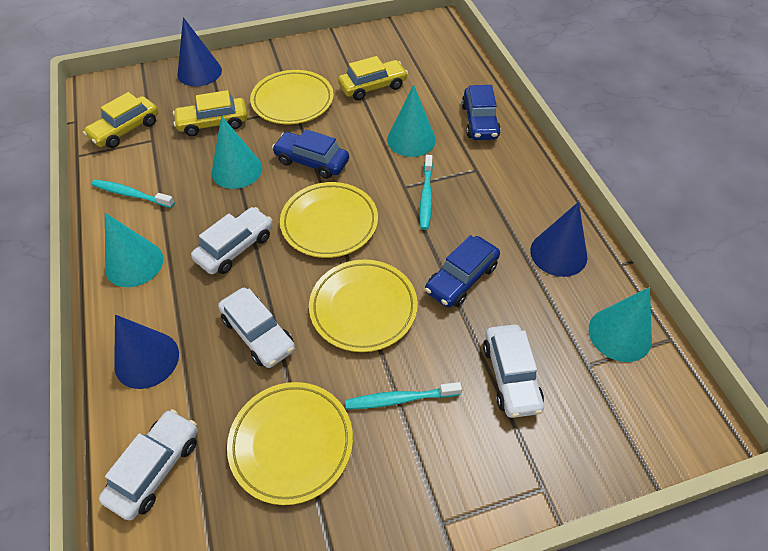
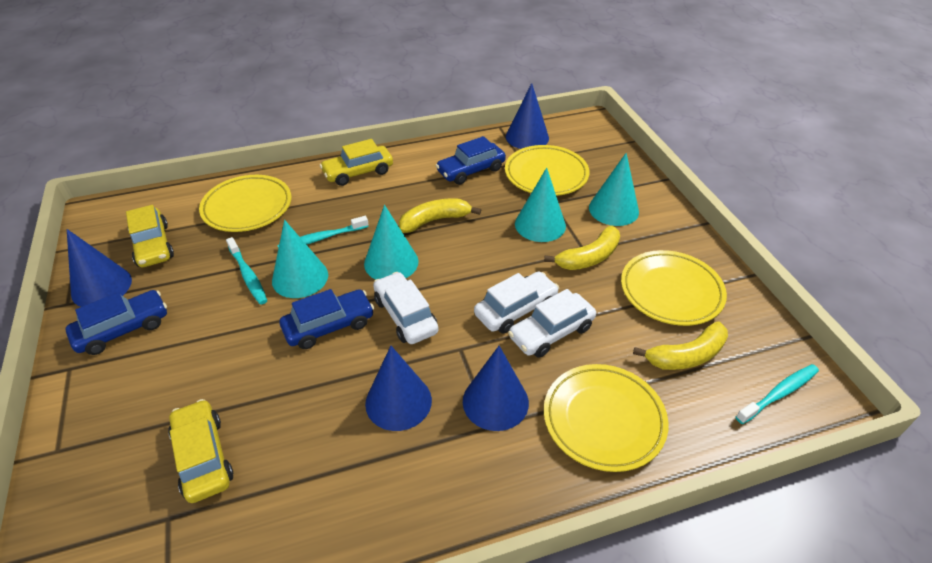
blue cone: [114,314,179,389] [177,17,222,86] [530,202,587,277] = 3 -> [67,229,132,307] [365,346,432,431] [463,346,529,431] [506,83,549,149] = 4
white car: [99,409,198,520] [191,207,272,274] [218,288,295,368] [483,324,544,418] = 4 -> [373,272,439,344] [474,272,559,334] [508,289,596,358] = 3
yellow banana: none = 0 -> [399,198,481,233] [544,226,620,270] [633,321,728,370] = 3

